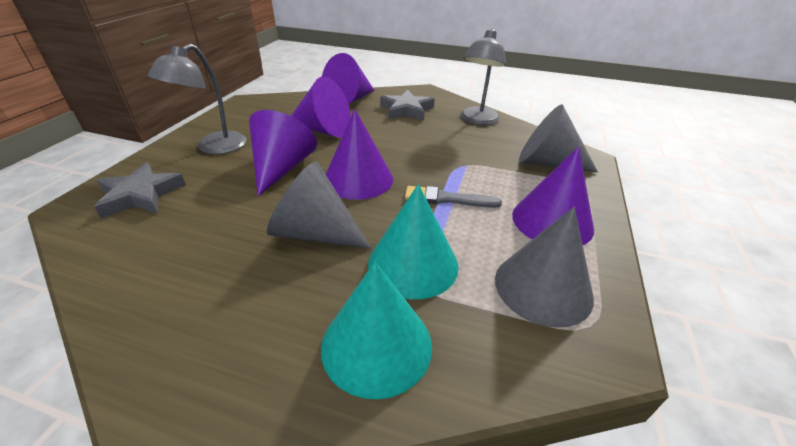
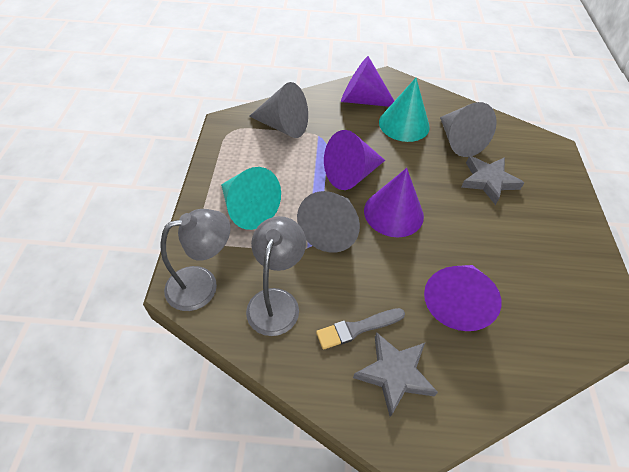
purple cone: [249,110,317,196] [291,77,351,137] [322,53,375,105] [326,109,393,200] [512,147,594,245] = 5 -> [324,130,385,190] [341,56,394,107] [364,168,424,237] [424,265,502,331] = 4

